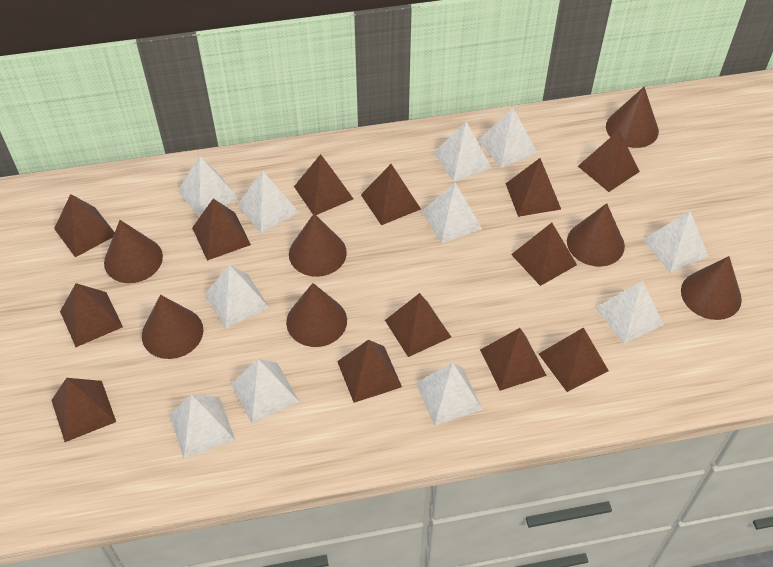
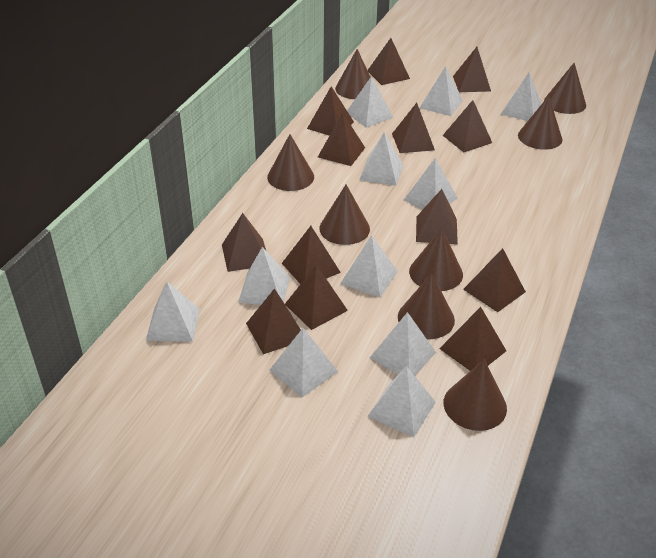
brown cone: [104,220,163,283] [142,295,203,359] [286,283,347,347] [289,213,347,277] [567,203,625,267] [606,87,659,148] [681,256,742,320] = 7 -> [267,134,314,191] [319,185,370,245] [335,49,370,99] [398,273,455,339] [409,228,463,291] [444,359,507,431] [518,96,563,150] [544,63,586,114] = 8

